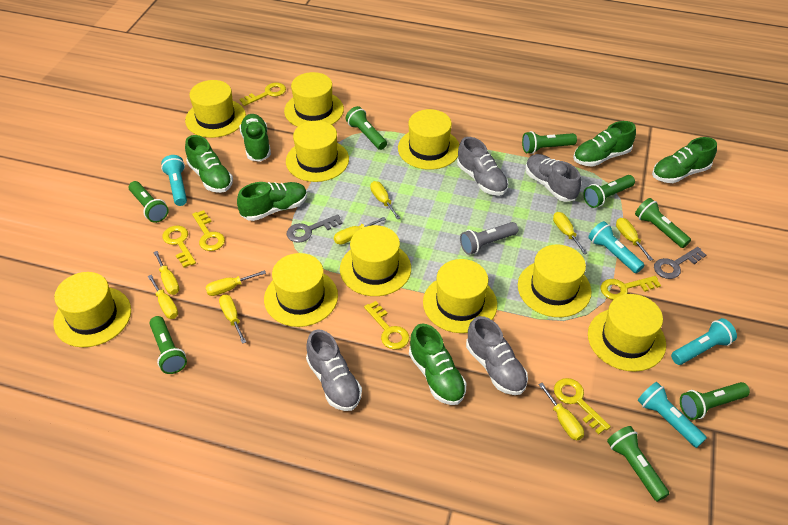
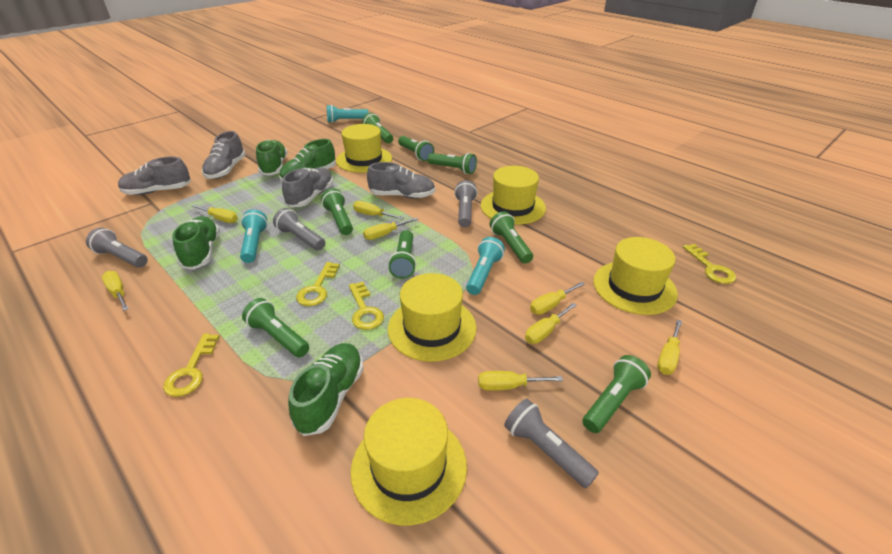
green shoe: [185,135,233,193] [237,182,307,221] [239,114,271,162] [409,323,467,405] [573,121,636,167] [652,137,717,183] = 6 -> [172,216,220,270] [256,140,288,176] [279,139,336,181] [288,343,364,436] = 4
grey flashlight: [460,222,518,255] = 1 -> [86,228,148,268] [273,208,325,250] [454,180,478,227] [504,399,599,489] = 4
grey key: [287,214,343,243] [654,247,706,279] = 2 -> none = 0
turquoise flashlight: [161,155,187,206] [588,221,644,273] [638,382,707,448] [671,318,737,365] = 4 -> [240,210,268,263] [327,105,369,123] [466,237,505,295] = 3
yellow hat: [54,272,131,347] [185,80,246,138] [264,253,338,327] [284,72,344,127] [286,121,349,182] [340,225,411,296] [398,109,459,170] [423,259,497,333] [518,245,592,317] [588,294,666,372] = 10 -> [336,124,392,173] [351,398,467,525] [388,273,477,362] [481,166,546,225] [593,237,678,315] = 5
yellow key: [162,226,196,267] [192,210,225,251] [240,83,286,106] [364,301,409,350] [554,378,611,434] [600,276,661,300] = 6 -> [163,334,220,397] [296,262,340,306] [349,282,384,330] [683,244,736,284] = 4
yellow screwdriver: [148,275,178,319] [153,251,180,295] [205,270,266,296] [219,295,246,344] [334,217,386,245] [370,181,400,220] [539,383,584,440] [553,212,587,254] [616,218,653,261] = 9 -> [102,271,129,311] [192,205,238,223] [353,201,404,220] [363,217,418,240] [478,371,563,391] [525,303,577,344] [530,282,585,315] [657,320,682,375] = 8

